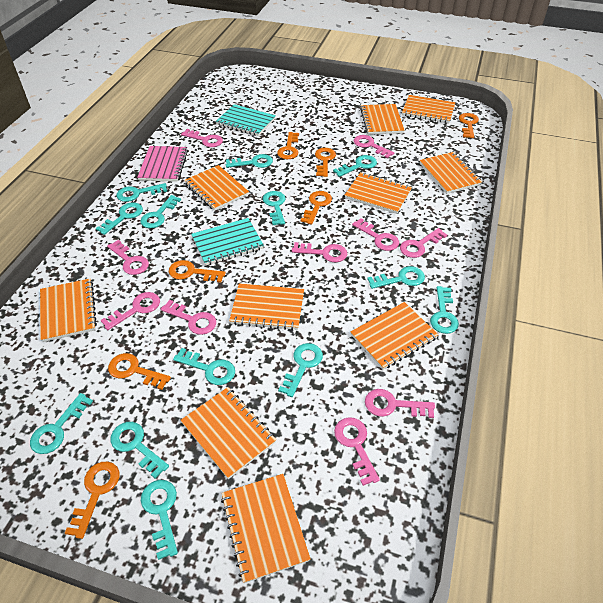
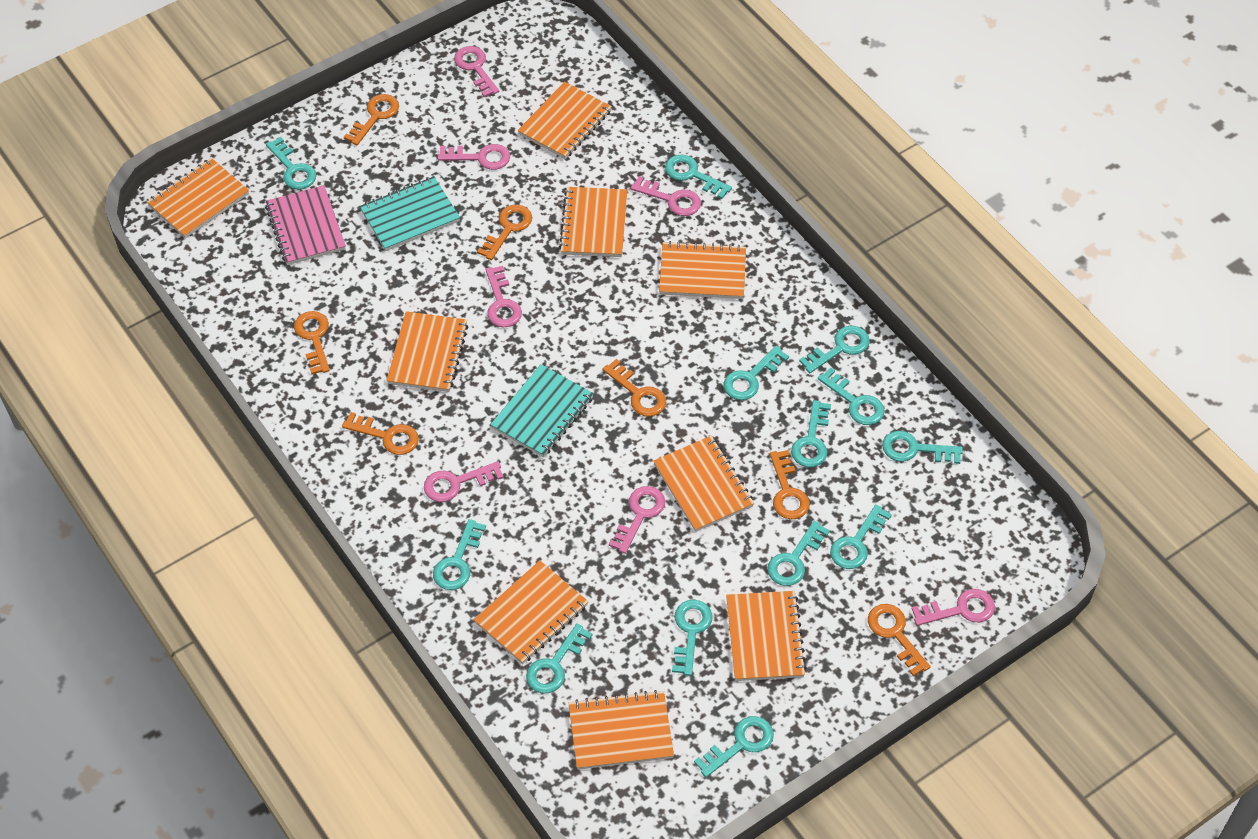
orange notebook: [40,279,97,342] [180,387,276,479] [185,165,249,211] [221,474,311,583] [229,283,304,330] [345,172,412,214] [350,302,438,370] [360,104,404,135] [402,95,455,123] [420,152,482,194] = 10 -> [147,158,249,238] [386,311,468,392] [474,560,589,664] [518,82,612,159] [559,187,627,257] [568,690,674,770] [653,436,754,532] [659,241,746,299] [726,591,807,681] = 9
pink key: [101,292,160,330] [107,240,149,275] [161,300,216,335] [181,129,223,147] [292,242,347,262] [334,417,380,486] [352,218,399,251] [354,135,394,158] [365,389,435,418] [400,228,447,258] = 10 -> [424,461,504,502] [438,144,510,170] [454,46,499,97] [486,266,522,328] [609,486,665,554] [631,176,701,216] [912,589,995,626] = 7

